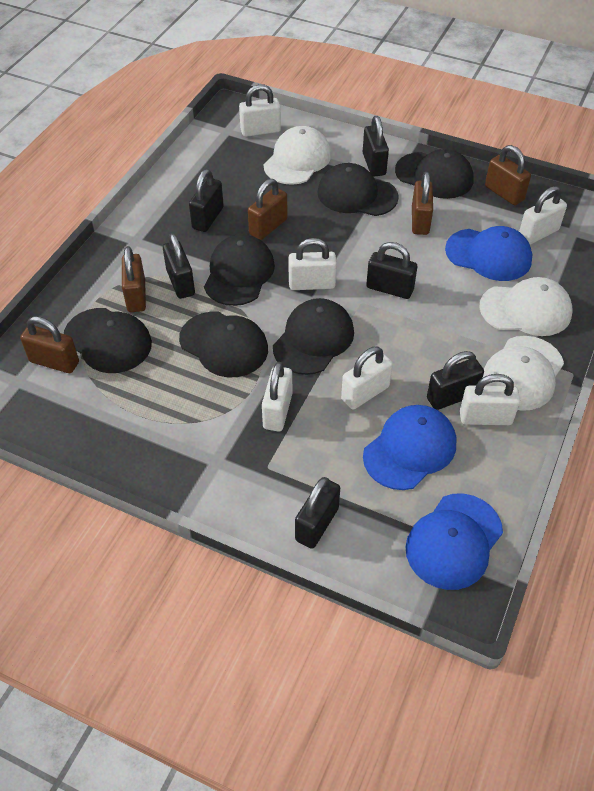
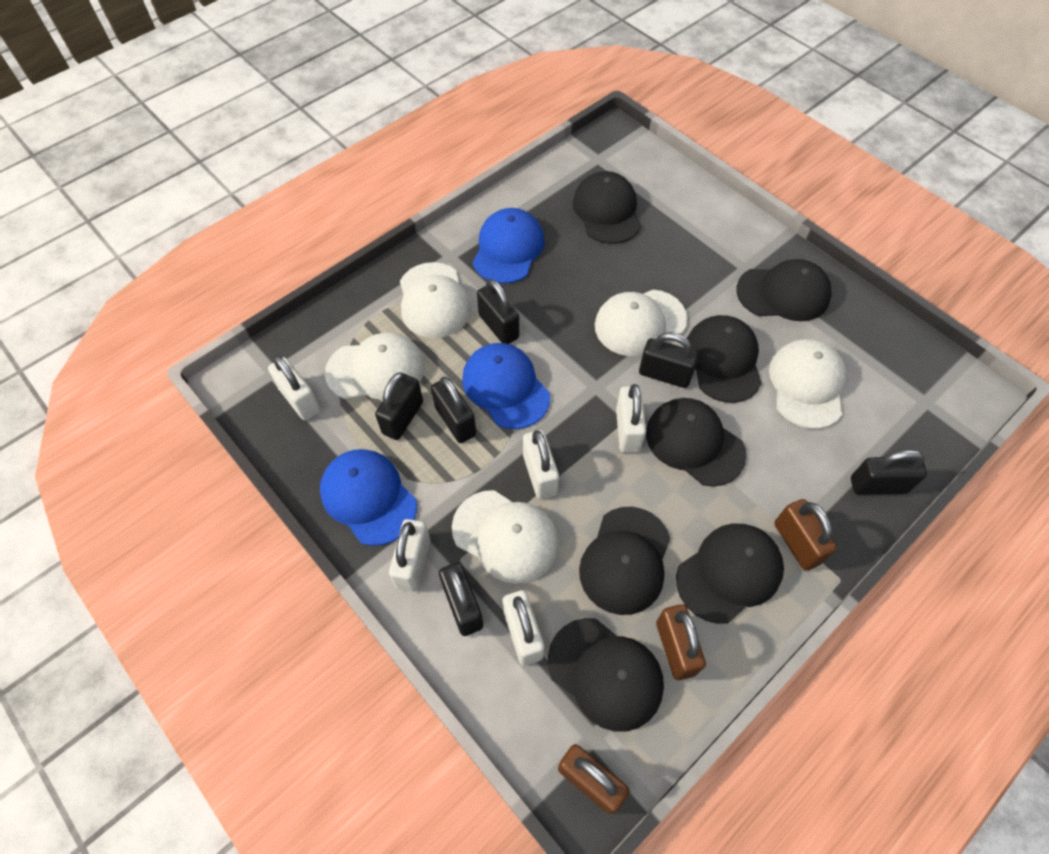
black cap: [64,308,152,373] [179,312,268,377] [204,234,275,306] [273,298,354,375] [318,163,399,216] [395,149,474,199] = 6 -> [548,618,664,732] [573,171,641,244] [579,507,670,615] [646,398,746,487] [676,524,784,624] [687,315,762,403] [736,259,832,321] = 7
brown padlock: [20,316,79,373] [122,246,146,312] [248,179,288,240] [412,172,433,235] [485,145,531,205] = 5 -> [558,744,630,814] [656,604,706,680] [774,499,837,571] = 3
white cap: [264,126,331,185] [479,277,572,336] [483,336,564,411] = 3 -> [325,333,425,400] [400,262,471,338] [452,490,559,584] [595,290,687,356] [769,339,846,429] = 5
white padlock: [239,84,281,137] [262,362,292,431] [288,238,337,290] [341,347,393,410] [460,374,520,425] [519,186,567,245] = 6 -> [268,355,320,420] [389,519,430,592] [503,590,544,666] [523,430,559,499] [616,384,646,453] = 5

